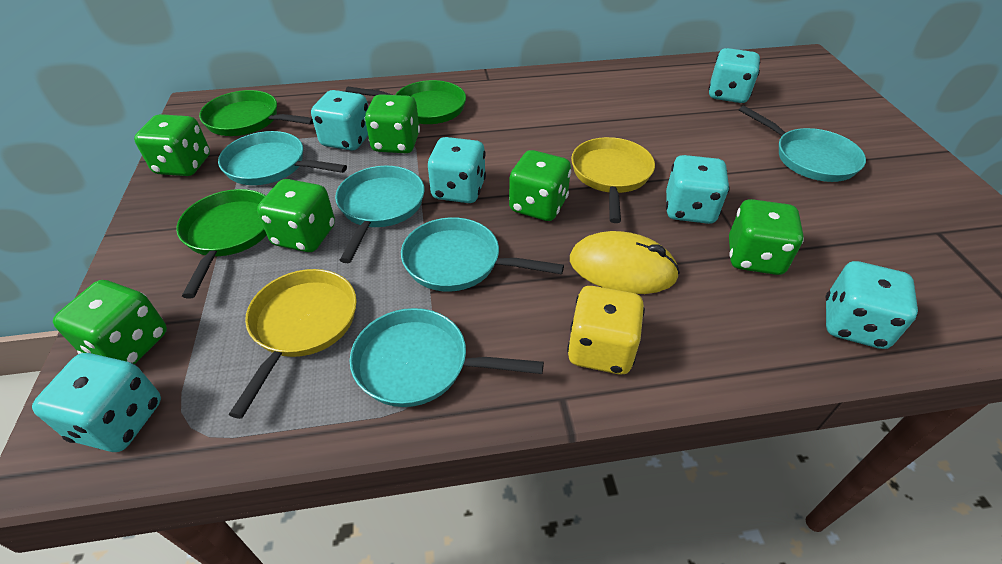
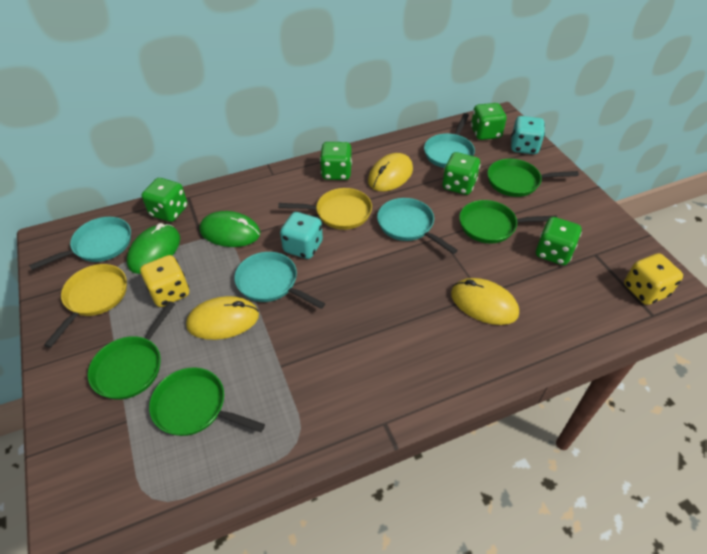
green dice: [53,280,167,364] [134,114,210,176] [257,179,335,252] [365,94,420,153] [509,150,571,221] [729,199,804,275] = 6 -> [142,178,188,222] [320,142,352,180] [442,152,481,195] [471,103,506,140] [536,217,582,265] = 5
green mouse: none = 0 -> [127,223,180,274] [200,211,261,247] = 2
green pan: [176,189,267,299] [199,90,313,136] [346,80,466,124] = 3 -> [88,301,175,400] [149,367,265,436] [459,200,557,244] [487,159,579,197] = 4
turquoise dice: [32,353,161,452] [311,90,368,151] [428,137,486,203] [666,155,730,224] [708,48,760,103] [825,261,918,349] = 6 -> [280,212,323,259] [511,116,545,154] = 2
turquoise pan: [218,131,347,185] [335,166,425,263] [350,308,544,407] [401,217,564,292] [739,105,866,182] = 5 -> [29,217,131,270] [234,252,325,309] [377,198,458,254] [424,113,475,168] = 4
yellow dice: [567,286,645,375] = 1 -> [140,255,189,307] [624,253,683,305] = 2
yellow mouse: [570,231,680,294] = 1 -> [186,296,259,340] [368,153,413,192] [451,278,519,325] = 3

